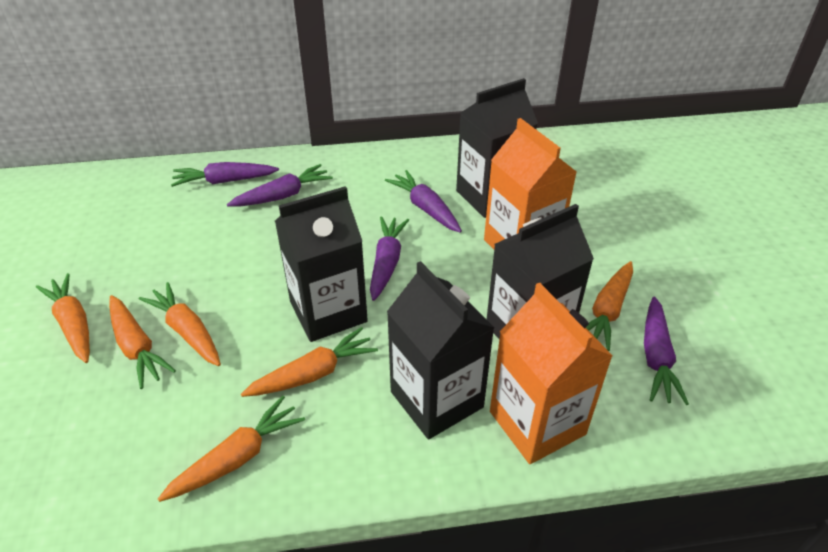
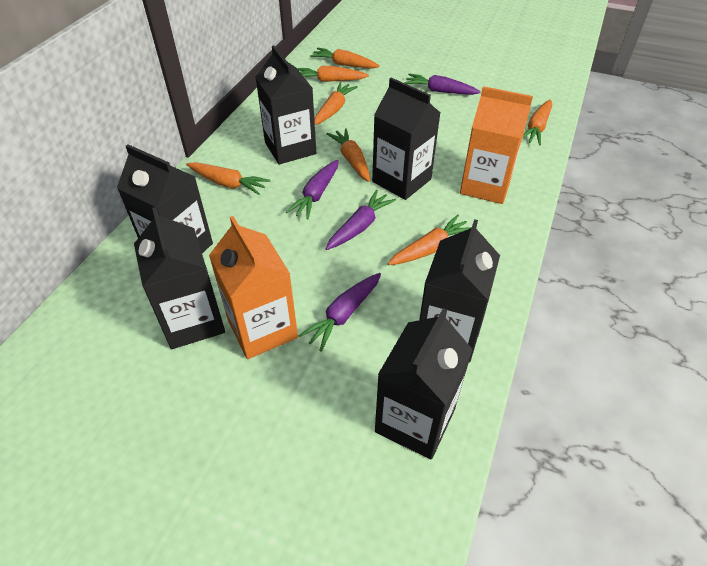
black carton: [275,186,368,342] [387,261,494,439] [456,78,538,218] [487,204,594,339] = 4 -> [117,144,213,253] [134,207,225,349] [255,46,316,164] [372,78,440,200] [375,308,473,460] [419,219,500,363] = 6
orange carrot: [36,273,90,363] [109,295,176,389] [139,282,221,366] [158,396,305,502] [241,327,378,397] [586,261,633,351] = 6 -> [186,162,270,195] [297,66,369,82] [310,48,380,69] [314,82,358,125] [326,128,370,182] [388,215,470,265] [522,100,552,146] = 7
purple carrot: [171,162,279,187] [227,164,333,207] [370,216,409,301] [385,170,462,233] [644,296,689,405] = 5 -> [286,160,339,219] [298,273,381,352] [326,190,396,250] [404,74,481,95] = 4

